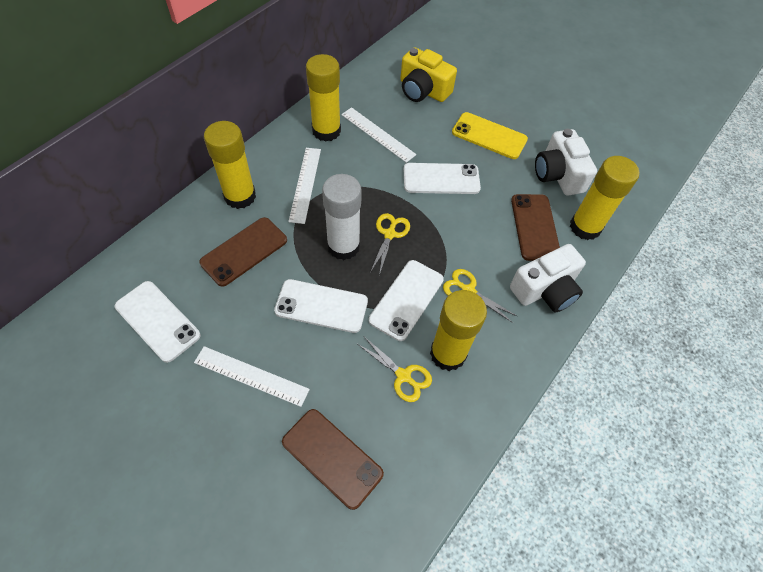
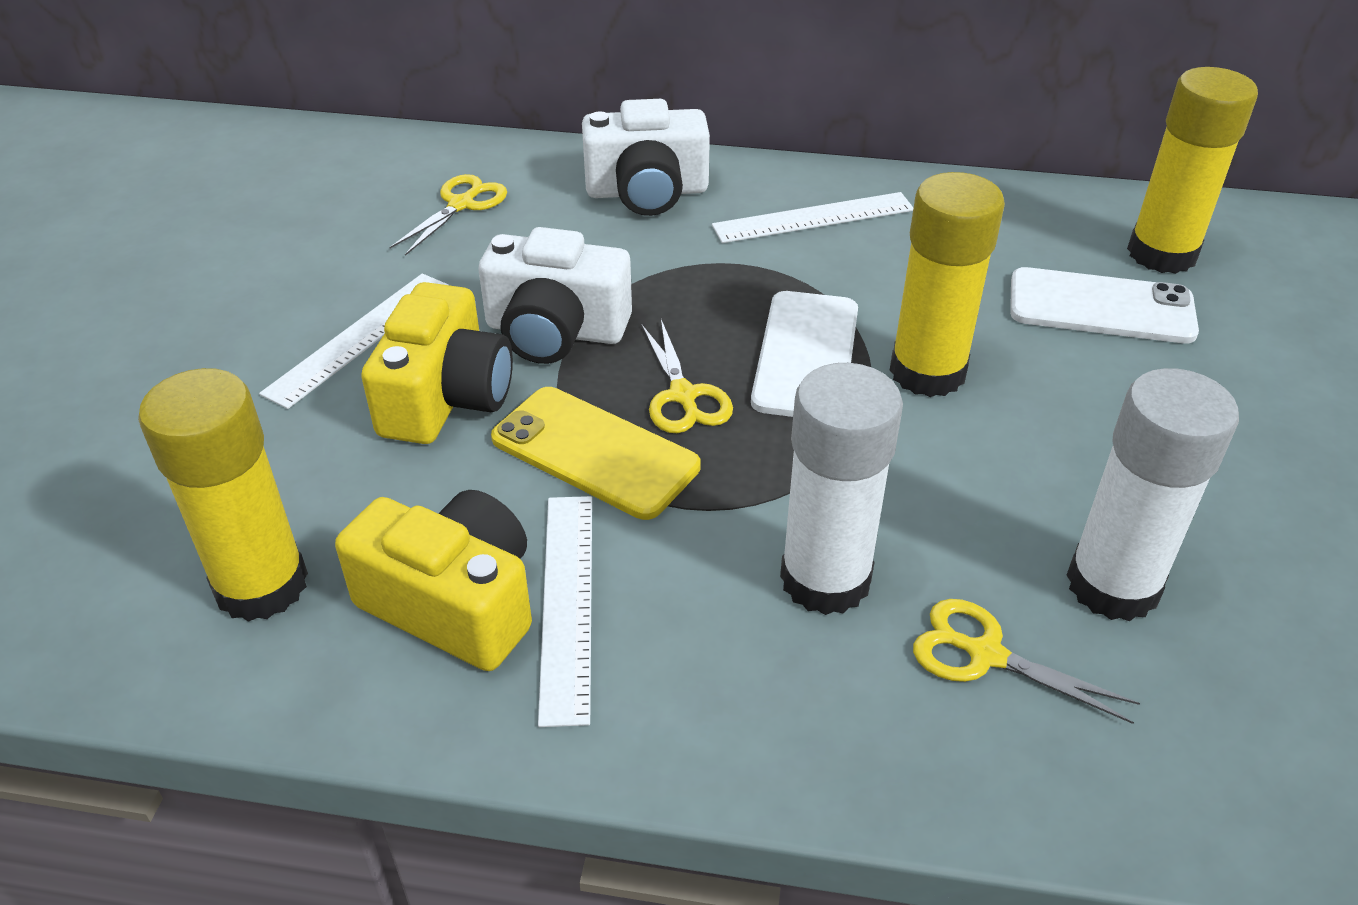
brown phone: [199,217,287,287] [282,409,384,510] [511,194,560,261] = 3 -> none = 0
white glue stick: [322,174,362,260] = 1 -> [780,363,903,615] [1066,368,1239,621] = 2
white phone: [115,281,201,363] [274,279,368,333] [369,260,444,341] [404,163,481,194] = 4 -> [751,291,858,417] [1010,267,1199,343] = 2
yellow camera: [400,47,457,102] = 1 -> [335,490,532,671] [361,282,513,444] = 2
yellow glue stick: [204,121,256,209] [306,54,341,142] [430,290,487,371] [570,156,639,240] = 4 -> [138,368,308,622] [890,172,1005,397] [1127,67,1258,274] = 3

